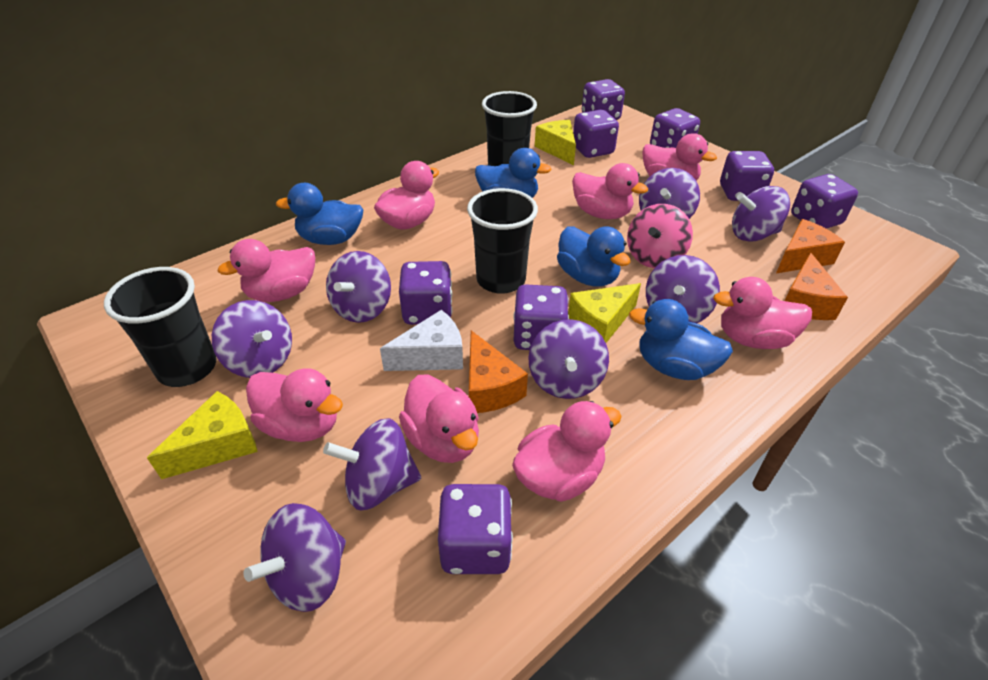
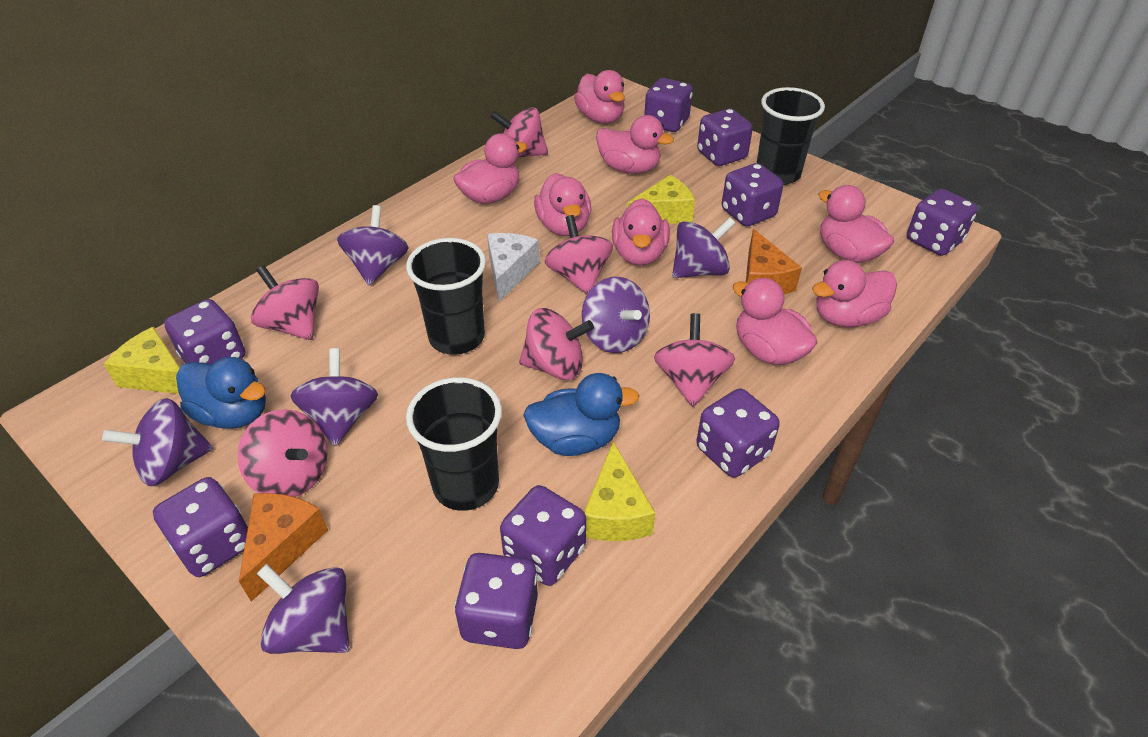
blue duck: [276,183,363,245] [475,148,552,198] [557,226,631,287] [629,299,733,380] = 4 -> [176,357,266,429] [523,373,639,456] = 2
orange cheese: [469,330,528,413] [776,219,845,273] [785,253,848,320] = 3 -> [239,493,328,602] [746,229,802,295] = 2
pink spinning top: [627,204,693,268] = 1 -> [237,409,328,497] [251,265,319,340] [490,107,548,158] [519,308,594,380] [545,215,613,294] [654,313,735,407] = 6
purple dice: [399,261,452,325] [438,484,513,574] [513,284,569,350] [573,110,619,158] [582,79,625,120] [650,108,700,148] [720,151,774,201] [791,174,858,229] = 8 -> [153,477,248,577] [164,299,245,364] [455,553,538,649] [500,485,586,586] [644,78,693,132] [696,388,780,477] [697,109,753,166] [722,163,783,226] [907,189,978,256] = 9
purple spinning top: [212,300,292,378] [243,503,346,612] [323,418,421,510] [326,251,391,323] [528,319,609,399] [639,168,700,219] [646,255,720,323] [732,186,790,242] = 8 -> [102,398,213,486] [257,564,349,654] [291,348,378,446] [337,205,409,286] [582,277,650,353] [672,217,735,278] = 6

